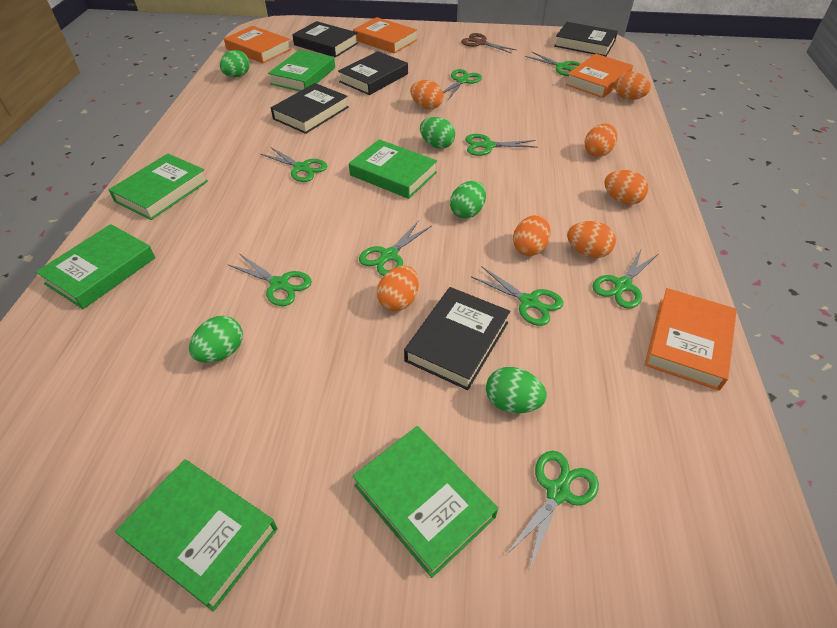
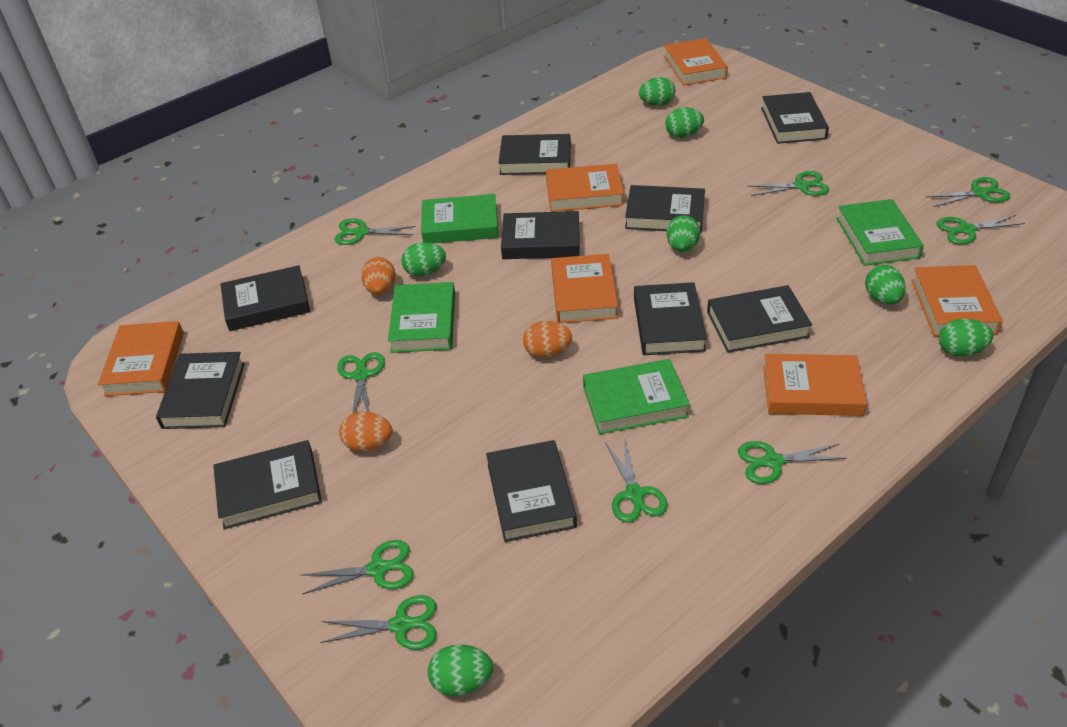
black book: [271,83,349,134] [292,21,358,57] [338,51,408,95] [404,287,510,390] [554,22,618,57] = 5 -> [156,352,245,429] [213,440,322,529] [221,265,310,331] [486,440,577,542] [499,134,571,175] [501,211,580,259] [625,185,705,233] [634,282,707,355] [707,285,812,353] [761,92,829,144] = 10
brown scissors: [461,33,516,54] = 1 -> none = 0
green book: [36,224,155,309] [108,154,208,220] [115,459,277,611] [268,50,335,91] [349,139,437,199] [353,426,498,578] = 6 -> [388,282,455,353] [421,194,498,243] [583,359,690,434] [836,199,924,266] = 4
green egg: [189,316,243,363] [220,50,250,77] [420,117,455,149] [450,181,486,219] [486,367,547,413] = 5 -> [401,242,446,277] [428,644,493,696] [639,77,675,106] [665,107,704,138] [667,215,700,252] [865,265,906,305] [939,319,993,357] = 7
orange book: [224,26,291,63] [353,17,417,54] [565,54,633,98] [645,288,737,391] = 4 -> [98,321,184,396] [546,164,624,212] [551,254,618,323] [664,38,728,85] [763,354,867,416] [911,265,1003,336] = 6
orange egg: [377,266,419,311] [410,80,444,109] [513,215,551,256] [567,221,616,258] [585,123,617,157] [604,170,648,205] [615,72,651,100] = 7 -> [339,412,392,452] [361,257,395,295] [523,321,572,358] = 3

